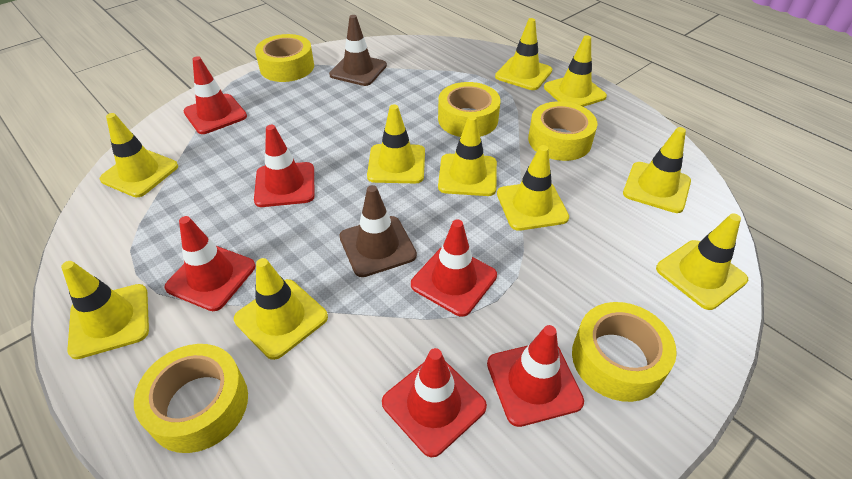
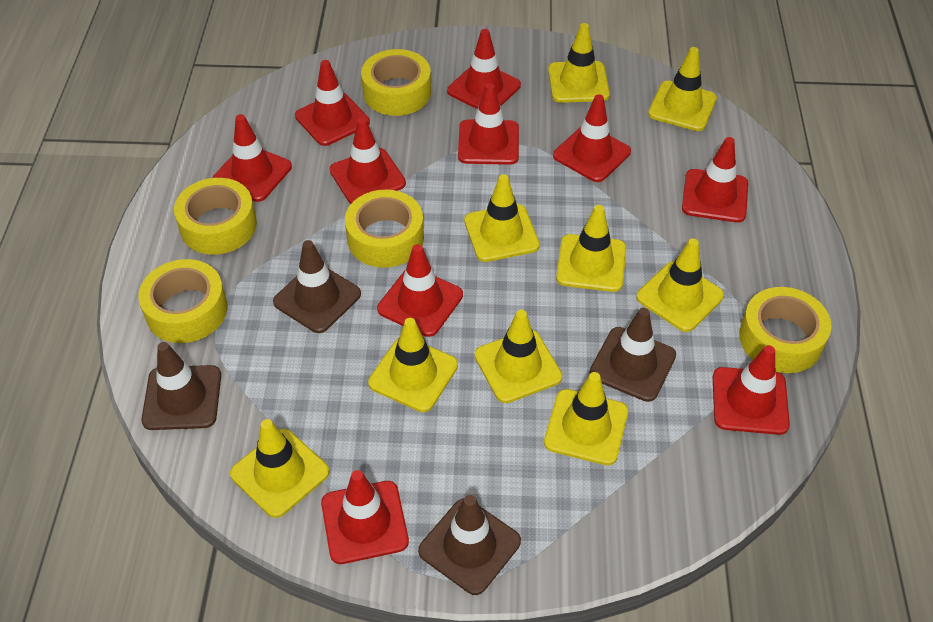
brown traffic cone: [329,15,387,86] [339,185,417,277] = 2 -> [141,342,221,430] [273,240,361,333] [418,495,521,595] [589,308,676,402] = 4
red traffic cone: [164,216,255,311] [183,56,247,134] [254,125,314,207] [382,348,487,457] [411,219,497,317] [487,325,584,427] = 6 -> [212,114,292,202] [295,60,370,146] [321,470,409,564] [330,118,406,204] [377,244,463,337] [447,29,521,109] [458,83,519,165] [553,94,631,182] [682,137,748,223] [713,345,790,435] = 10
yellow traffic cone: [61,261,149,359] [99,113,178,197] [234,258,328,360] [367,104,425,183] [438,115,497,196] [495,18,552,90] [497,145,569,231] [544,35,607,107] [623,127,691,213] [656,213,748,310] = 10 -> [230,419,329,518] [368,318,458,412] [464,174,540,262] [474,310,562,403] [544,372,628,465] [548,23,610,103] [556,205,626,292] [636,239,724,332] [648,47,717,131] = 9

